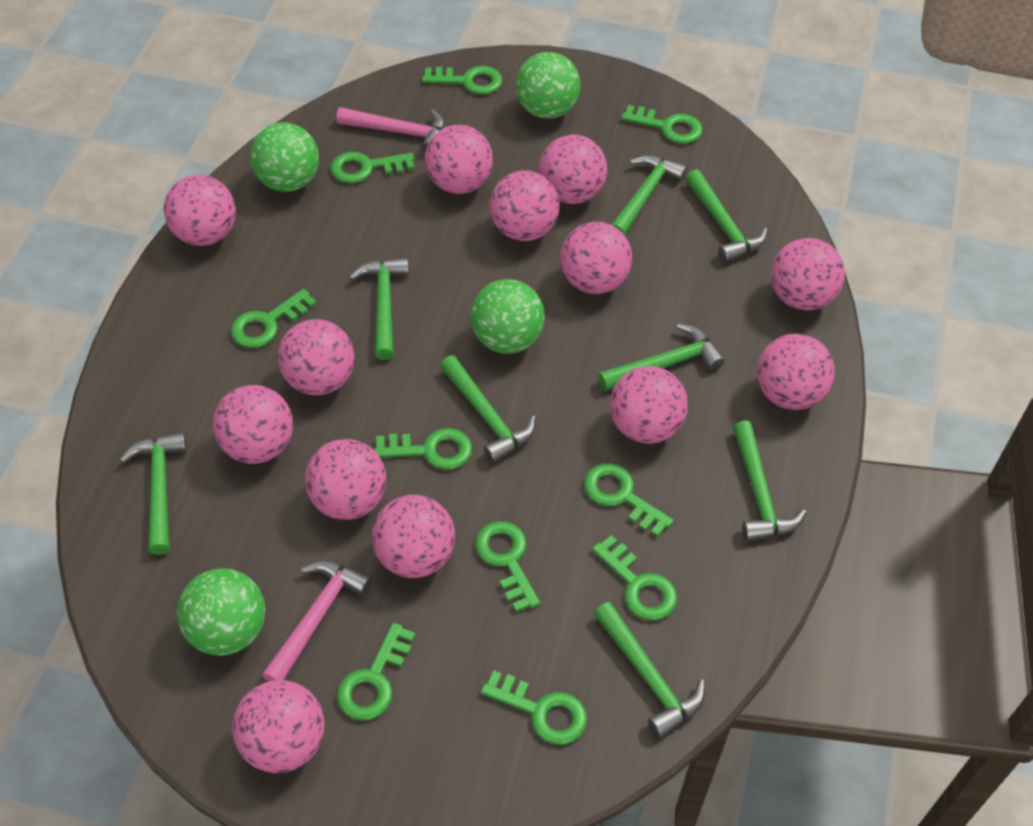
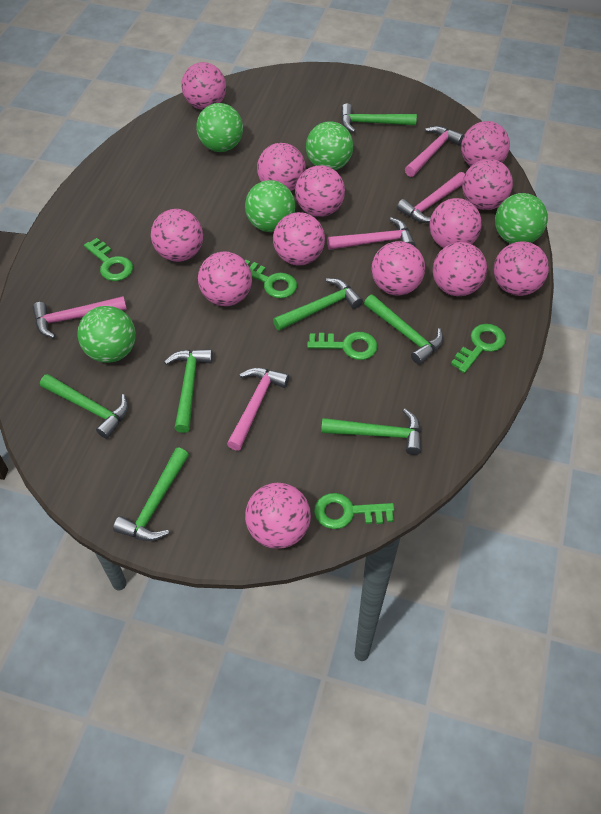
green ball: [177,568,265,656] [250,122,319,192] [470,279,545,354] [516,52,581,119] = 4 -> [78,306,136,363] [196,103,243,152] [245,180,295,232] [306,121,353,170] [495,193,548,244] = 5
green hammer: [120,432,187,555] [349,258,409,360] [440,355,536,463] [594,602,705,738] [598,323,725,391] [612,155,687,235] [685,169,767,263] [733,420,806,541] = 8 -> [40,374,129,439] [113,448,189,541] [164,349,213,433] [273,278,363,331] [321,409,421,455] [341,104,417,133] [364,295,443,365] = 7
green key: [231,289,317,348] [331,152,415,183] [337,622,415,721] [374,428,472,470] [422,66,503,95] [475,521,540,612] [481,671,587,745] [584,463,674,537] [592,535,677,621] [621,105,702,144] = 10 -> [84,238,133,281] [245,260,297,298] [307,332,378,360] [314,493,394,529] [451,324,506,373] = 5
pink hammer: [262,561,372,682] [336,107,445,152] = 2 -> [33,296,127,338] [227,368,289,451] [327,217,415,250] [397,172,465,223] [405,126,464,177] = 5

